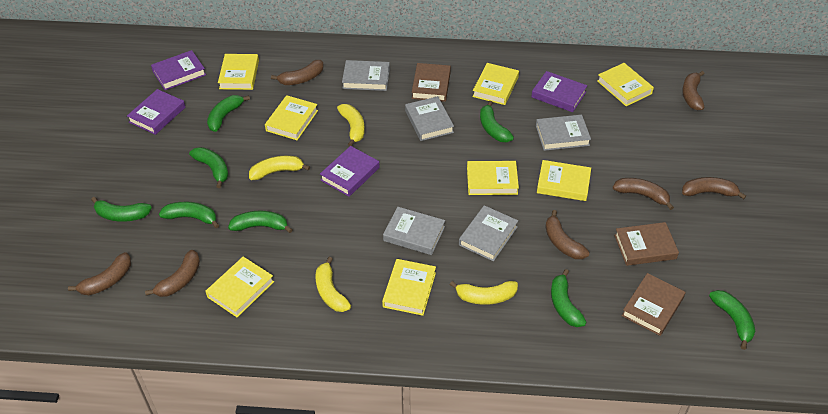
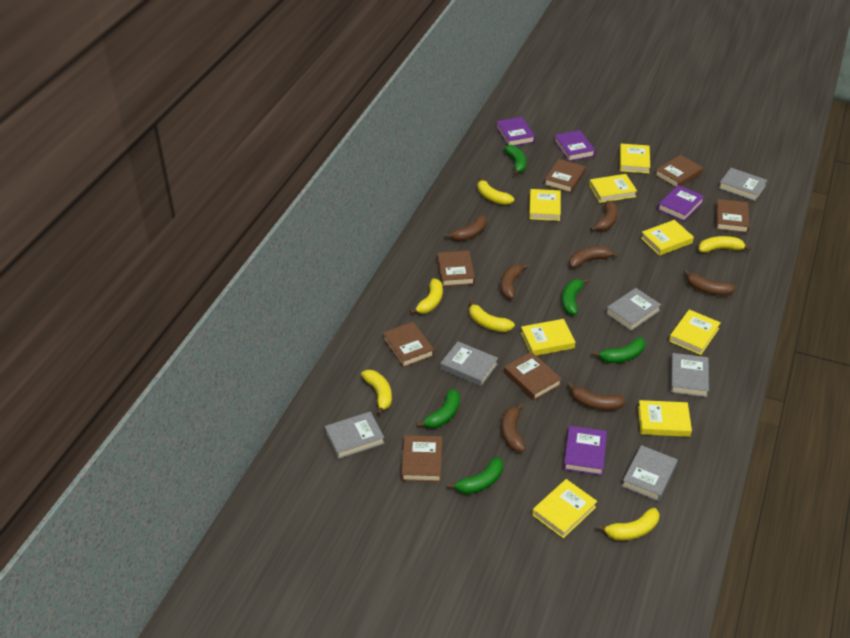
brown book: [412,63,451,102] [614,222,679,266] [622,273,686,336] = 3 -> [383,322,434,368] [401,435,442,482] [438,251,475,287] [504,352,562,401] [544,159,586,193] [655,155,703,187] [716,199,750,233] = 7
green banana: [91,197,152,222] [159,202,219,228] [189,147,228,188] [207,95,250,132] [228,211,293,233] [480,101,514,142] [551,269,587,327] [709,290,755,350] = 8 -> [416,389,460,428] [448,457,503,494] [504,145,527,175] [562,278,588,315] [592,337,646,363] = 5
grey book: [342,60,390,91] [383,207,445,255] [405,96,454,141] [459,205,518,261] [536,115,591,151] = 5 -> [325,411,385,459] [440,341,498,386] [606,288,661,331] [622,445,678,502] [670,353,709,397] [719,168,767,201] = 6
yellow banana: [249,156,310,180] [316,257,351,312] [337,104,365,146] [450,281,518,305] = 4 -> [361,370,392,415] [410,279,443,314] [469,300,515,332] [477,177,514,205] [597,508,660,540] [699,236,751,253] = 6

